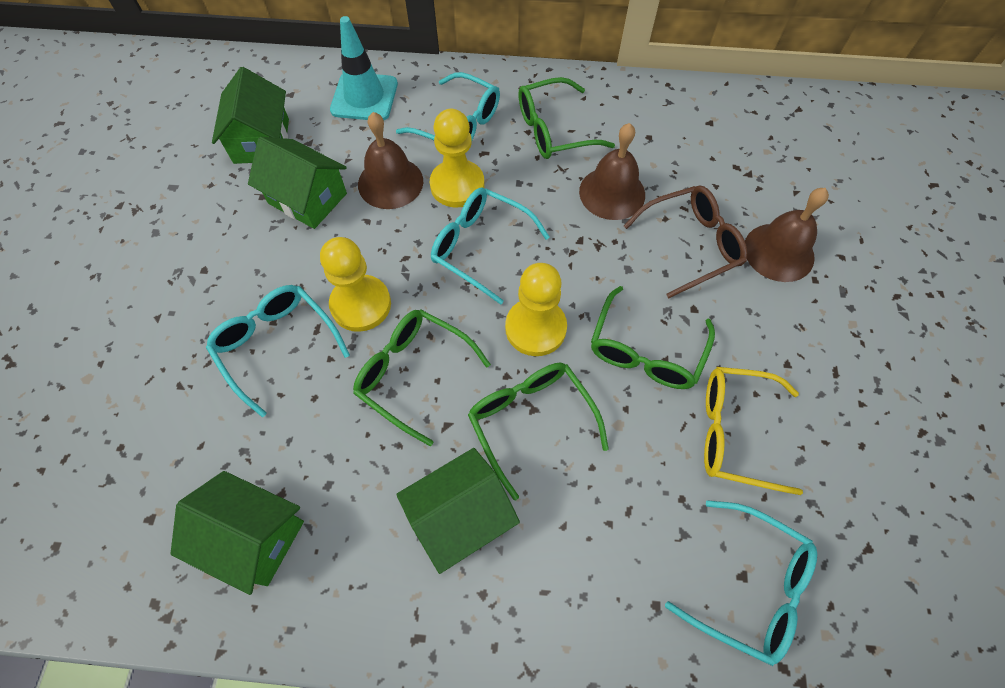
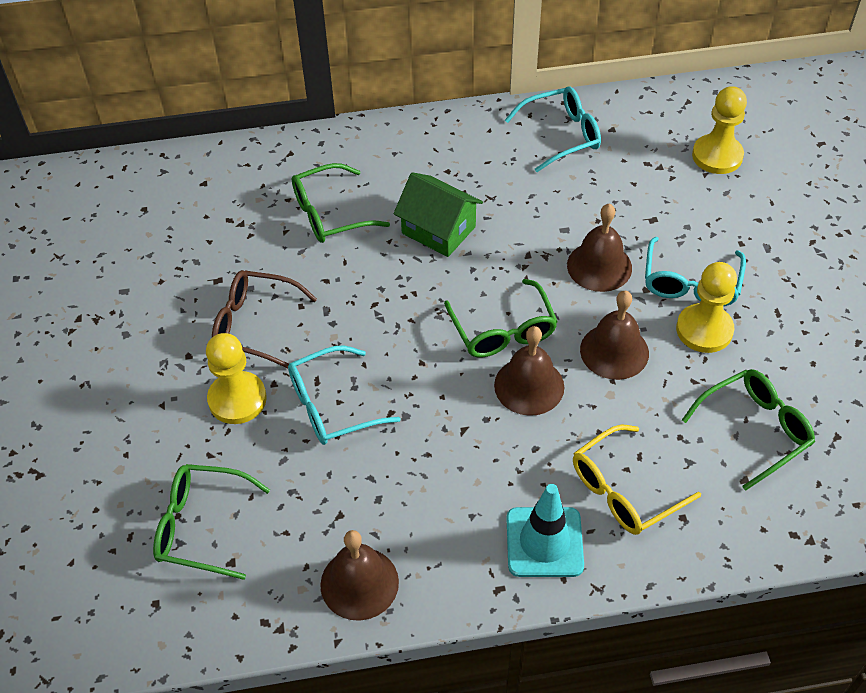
brown bell: [358,112,423,209] [579,123,645,220] [745,188,829,282] = 3 -> [320,530,399,621] [494,326,564,416] [567,204,632,292] [580,291,649,380] = 4
green house: [170,471,304,595] [212,67,289,164] [248,137,347,229] [396,448,520,574] = 4 -> [394,172,483,257] = 1
turquoise glasses: [206,285,350,417] [396,72,500,140] [431,187,550,305] [665,500,817,666] = 4 -> [288,346,401,445] [505,87,601,172] [645,237,746,306] = 3

